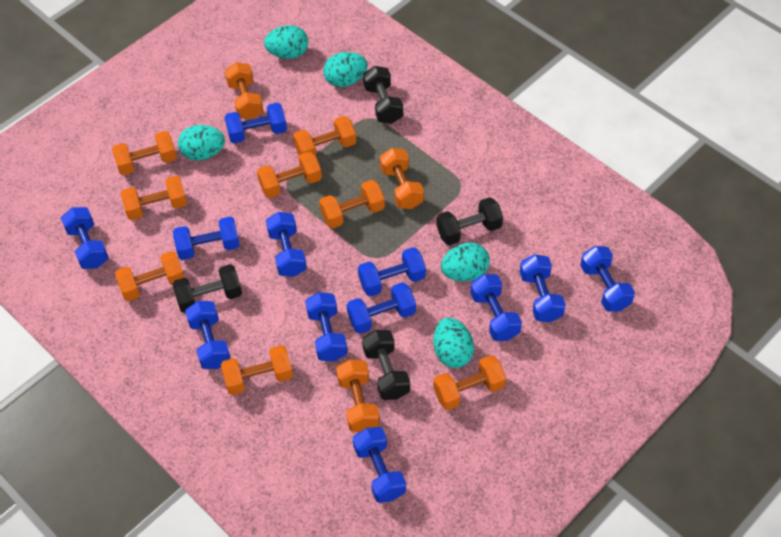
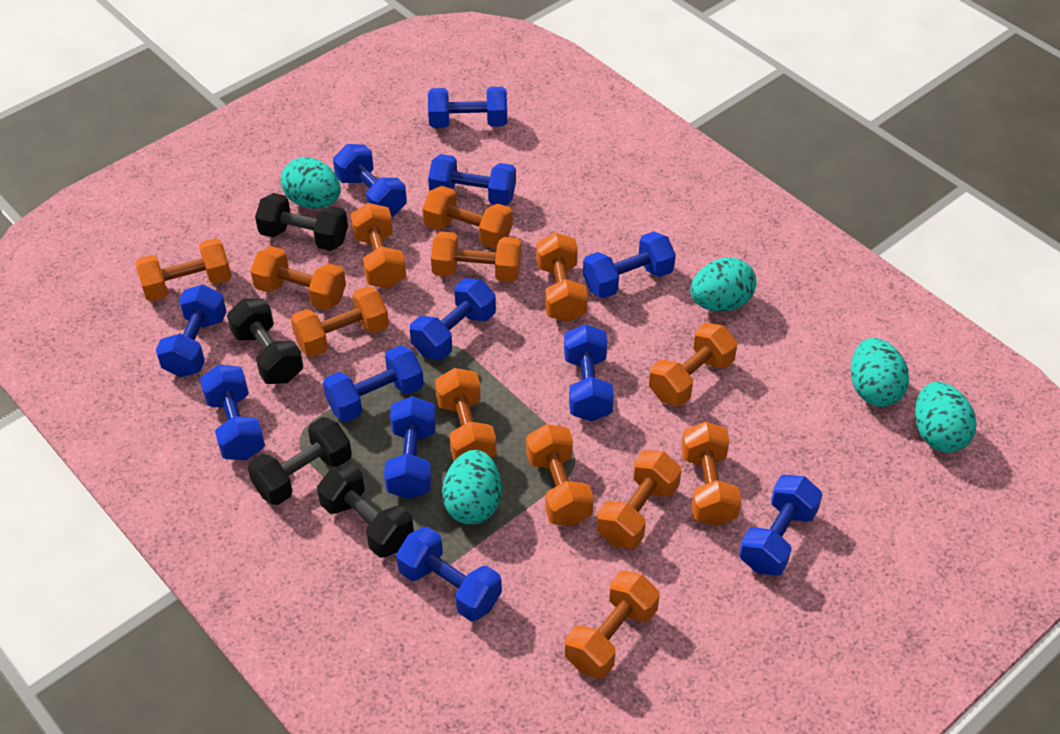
orange dumbbell: [112,131,177,175] [115,251,185,301] [121,176,187,220] [221,345,293,395] [225,62,264,120] [257,151,322,198] [293,116,357,156] [319,180,385,228] [336,359,380,432] [380,148,424,209] [433,355,506,410] = 11 -> [135,238,231,302] [250,246,346,310] [291,286,389,357] [350,203,406,289] [422,186,513,248] [431,231,521,282] [435,368,497,461] [526,424,594,526] [536,232,588,322] [565,571,660,679] [597,450,682,549] [649,323,737,406] [681,422,742,526] = 13

